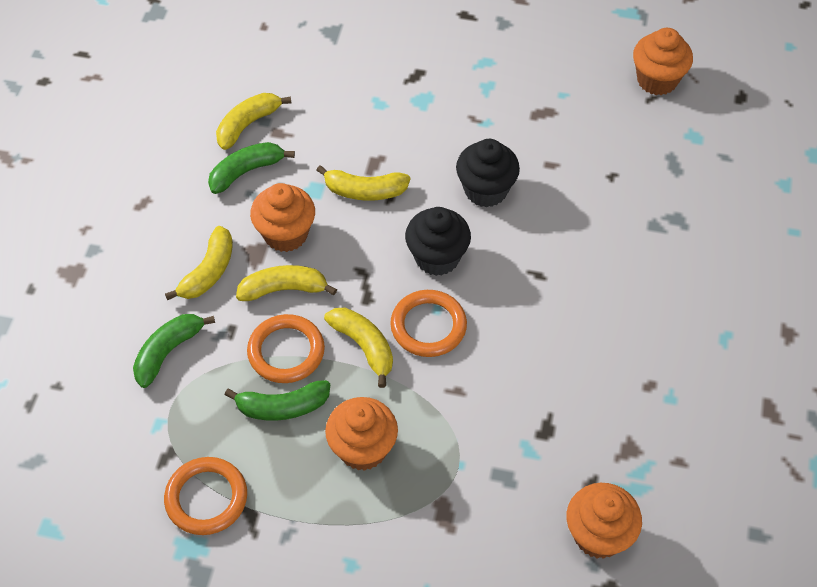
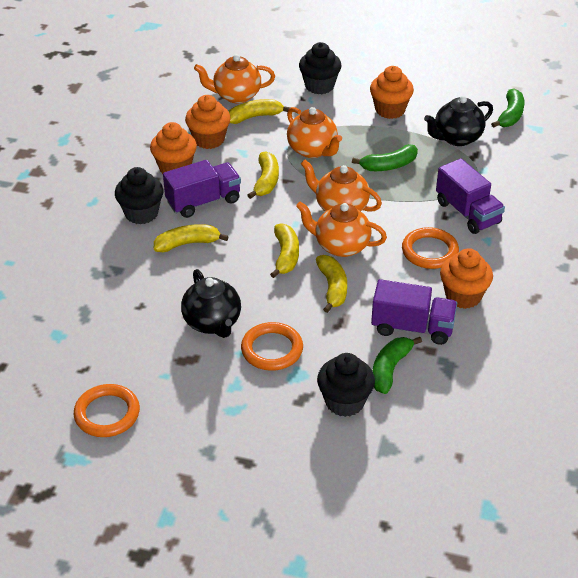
black cupcake: [405,207,471,276] [456,139,520,207] = 2 -> [115,167,163,224] [299,42,342,94] [317,353,375,417] = 3
black teapot: none = 0 -> [181,269,241,338] [424,96,493,146] = 2
orange teapot: none = 0 -> [194,54,275,103] [287,107,342,158] [296,202,387,257] [301,160,382,212] = 4
purple truck: none = 0 -> [163,160,241,218] [371,279,457,345] [436,159,505,234] = 3

